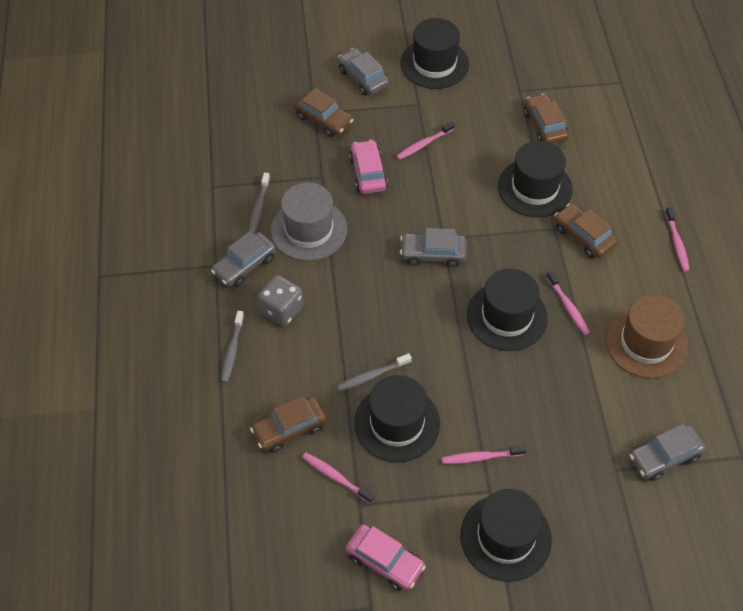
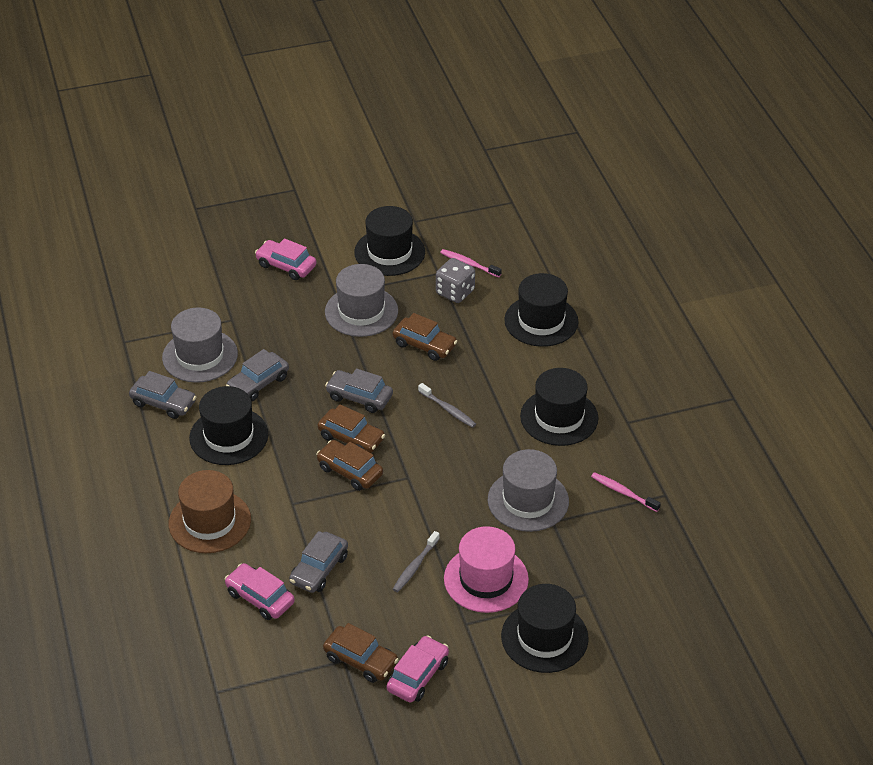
grey hat: [271,182,347,261] = 1 -> [162,308,238,383] [325,264,398,337] [488,449,569,532] = 3
grey toothbrush: [221,311,244,383] [249,172,270,234] [337,353,412,391] = 3 -> [393,531,440,592] [418,383,476,428] = 2
pink car: [346,524,426,591] [349,140,388,194] = 2 -> [225,563,295,620] [255,238,316,280] [387,635,449,703] = 3
pink hat: none = 0 -> [444,526,529,613] = 1
pink toothbrush: [302,452,374,503] [396,121,455,160] [442,445,526,464] [546,271,590,335] [665,207,690,272] = 5 -> [440,249,502,277] [591,472,661,512] = 2

